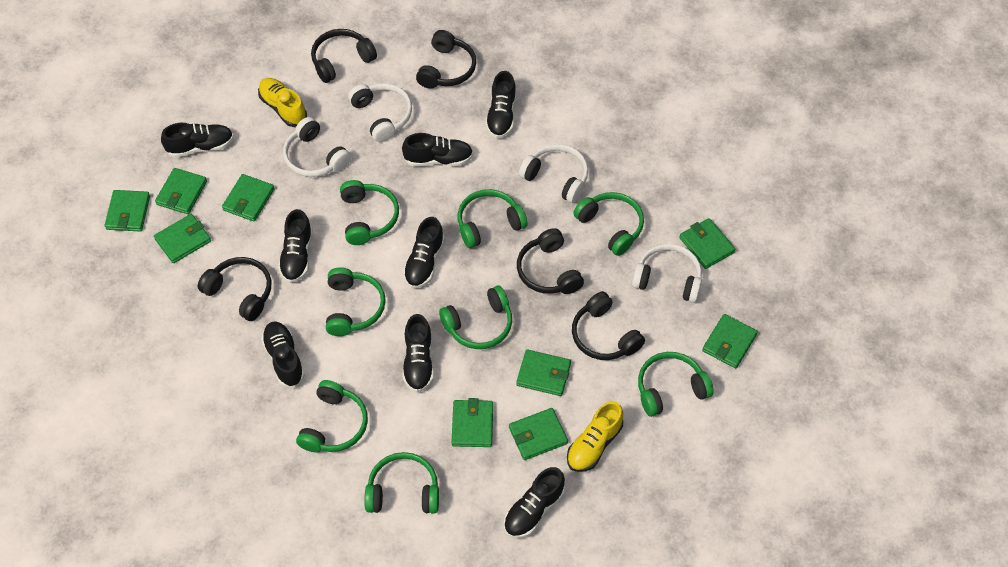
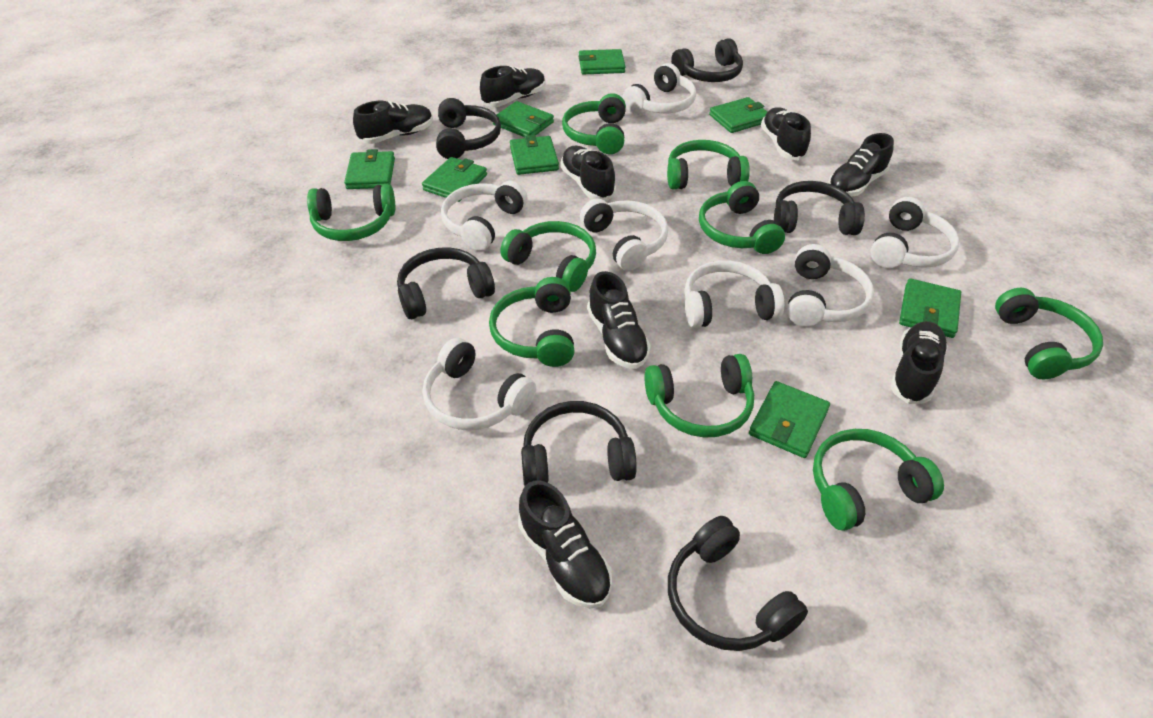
black headphones: [198,257,271,321] [311,29,377,83] [416,30,476,89] [517,228,584,294] [572,291,645,360] = 5 -> [397,247,495,319] [436,98,501,159] [521,401,637,486] [668,516,808,651] [671,38,743,82] [774,181,865,235] = 6
green headphones: [296,380,368,453] [326,267,386,336] [340,180,399,245] [364,452,439,513] [439,285,512,349] [458,189,528,248] [573,192,644,256] [638,352,714,417] = 8 -> [307,184,395,241] [489,277,575,367] [500,221,596,292] [562,93,626,154] [644,354,754,438] [667,140,750,190] [699,181,785,254] [813,429,944,531] [995,288,1103,379] = 9
green wallet: [105,190,150,232] [154,214,211,263] [155,168,207,214] [222,174,274,221] [451,398,493,447] [509,408,568,460] [516,349,571,396] [679,218,735,269] [702,314,758,368] = 9 -> [344,149,395,189] [422,157,487,202] [493,101,554,137] [510,135,559,175] [579,49,626,74] [709,97,767,133] [749,381,830,458] [899,278,961,338] = 8
white headphones: [283,117,351,177] [348,83,412,142] [519,144,588,203] [632,244,702,303] = 4 -> [422,338,536,430] [441,181,528,251] [580,198,668,271] [622,63,696,114] [684,260,784,328] [787,244,874,327] [870,197,959,268] = 7
yellow shoe: [258,78,307,127] [567,401,623,472] = 2 -> none = 0

